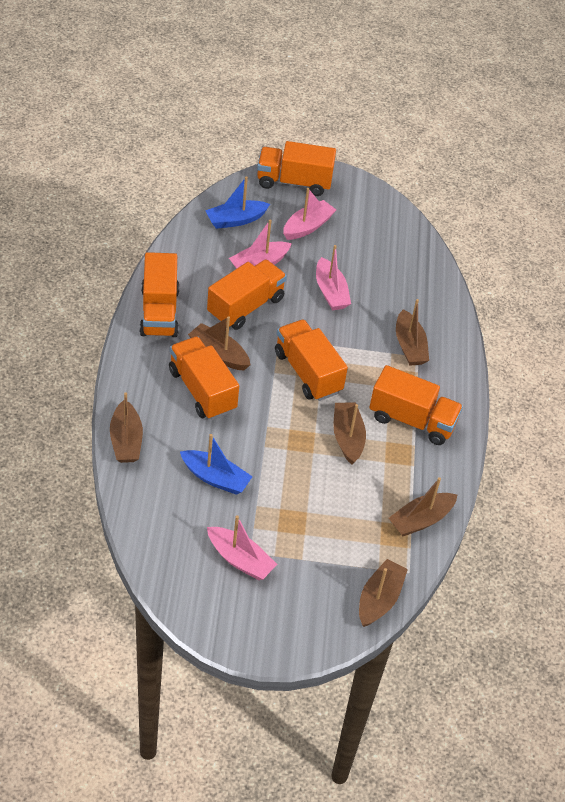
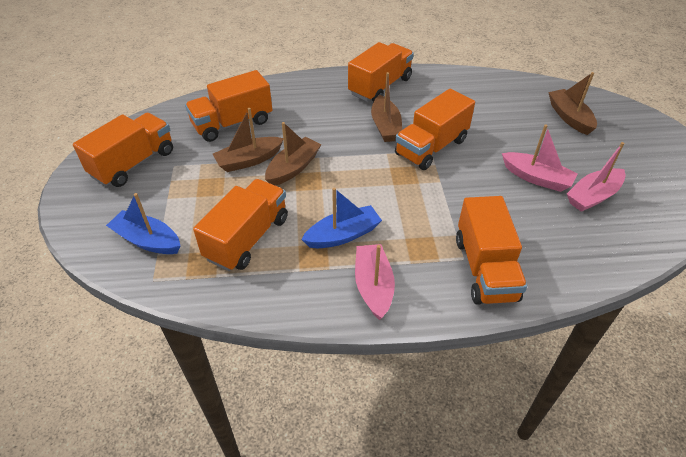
brown boat: [110,392,143,463] [188,316,251,370] [333,402,366,465] [359,559,408,627] [389,477,457,536] [396,299,429,366] = 6 -> [213,108,283,172] [265,122,322,186] [371,72,402,142] [548,72,597,135] = 4
pink boat: [207,515,277,580] [229,219,292,269] [283,188,336,240] [316,245,351,310] = 4 -> [355,244,395,320] [502,125,578,192] [567,142,626,212] = 3

